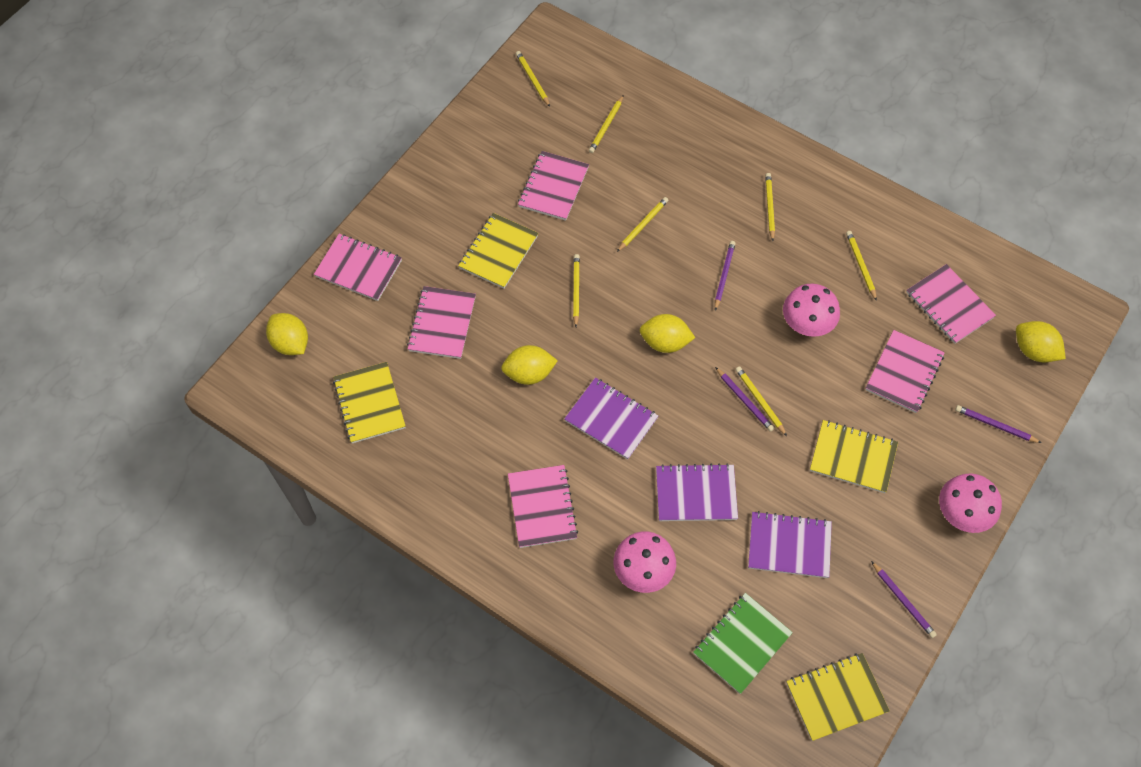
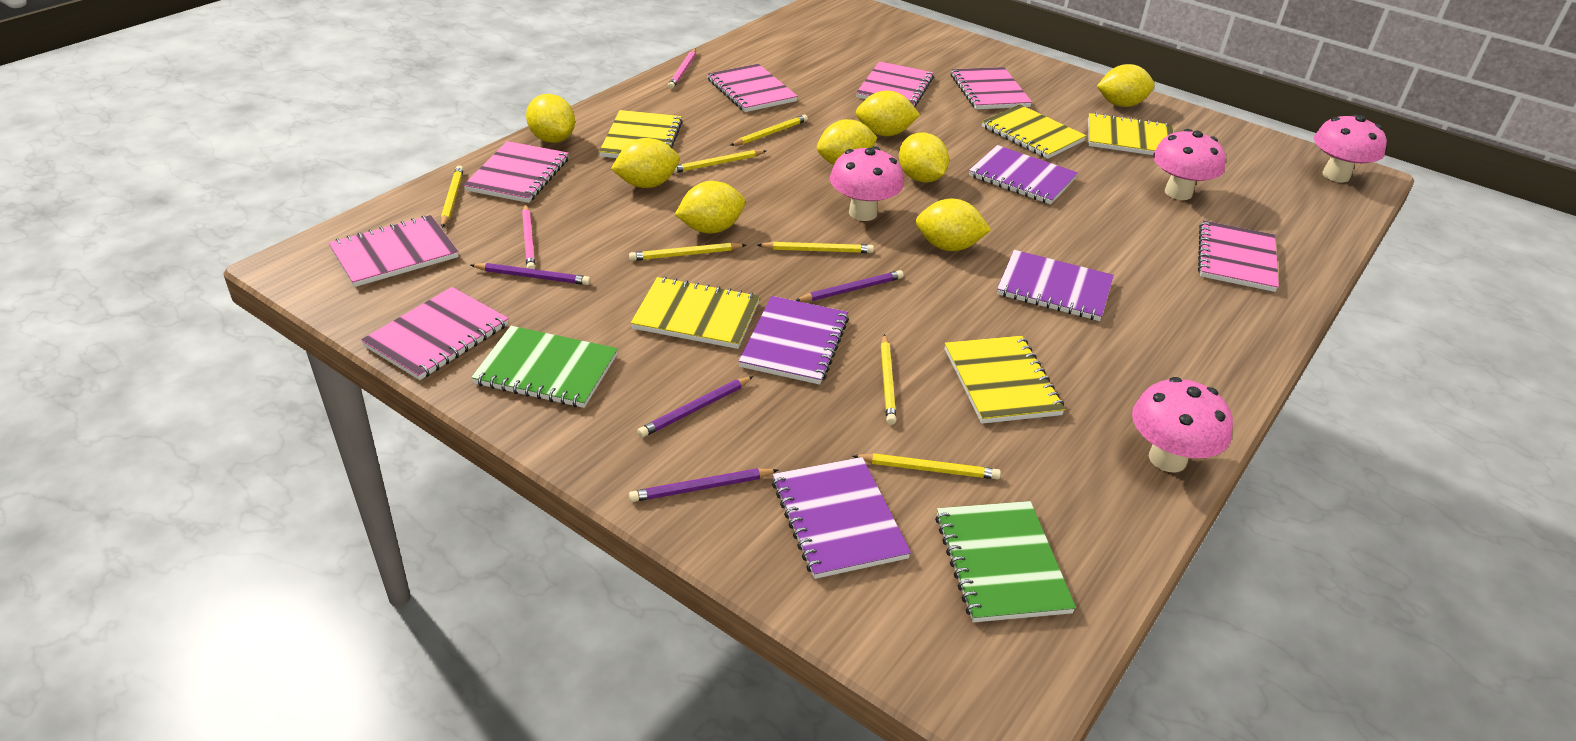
green notebook: [693,593,793,694] = 1 -> [471,326,618,408] [935,501,1076,622] = 2
pink mushroom: [614,531,676,593] [783,284,840,337] [939,473,1002,533] = 3 -> [830,146,904,221] [1132,377,1233,472] [1153,129,1225,200] [1314,114,1387,182] = 4
pink notebook: [314,234,402,301] [407,286,476,359] [508,465,578,548] [518,151,589,221] [865,330,945,413] [906,264,996,344] = 6 -> [329,215,459,287] [361,287,509,380] [463,141,569,203] [707,64,798,112] [856,61,934,107] [951,67,1032,109] [1198,220,1279,292] = 7
pink pencil: none = 0 -> [522,204,535,269] [668,49,696,89] = 2
purple notebook: [564,378,658,460] [656,463,738,521] [748,511,832,578] = 3 -> [739,296,849,385] [772,457,911,579] [969,145,1078,204] [997,250,1114,321] = 4
yellow lemon: [266,313,308,355] [501,345,558,385] [639,314,695,353] [1016,321,1066,362] = 4 -> [526,94,575,143] [611,138,680,188] [675,181,745,234] [817,119,877,165] [856,91,920,136] [899,132,949,183] [916,199,991,251] [1097,64,1155,107] = 8
yellow notebook: [333,362,406,443] [458,213,539,289] [786,653,890,741] [810,420,898,493] = 4 -> [599,110,683,158] [631,277,760,349] [945,336,1065,424] [982,104,1086,159] [1088,112,1173,155] = 5

